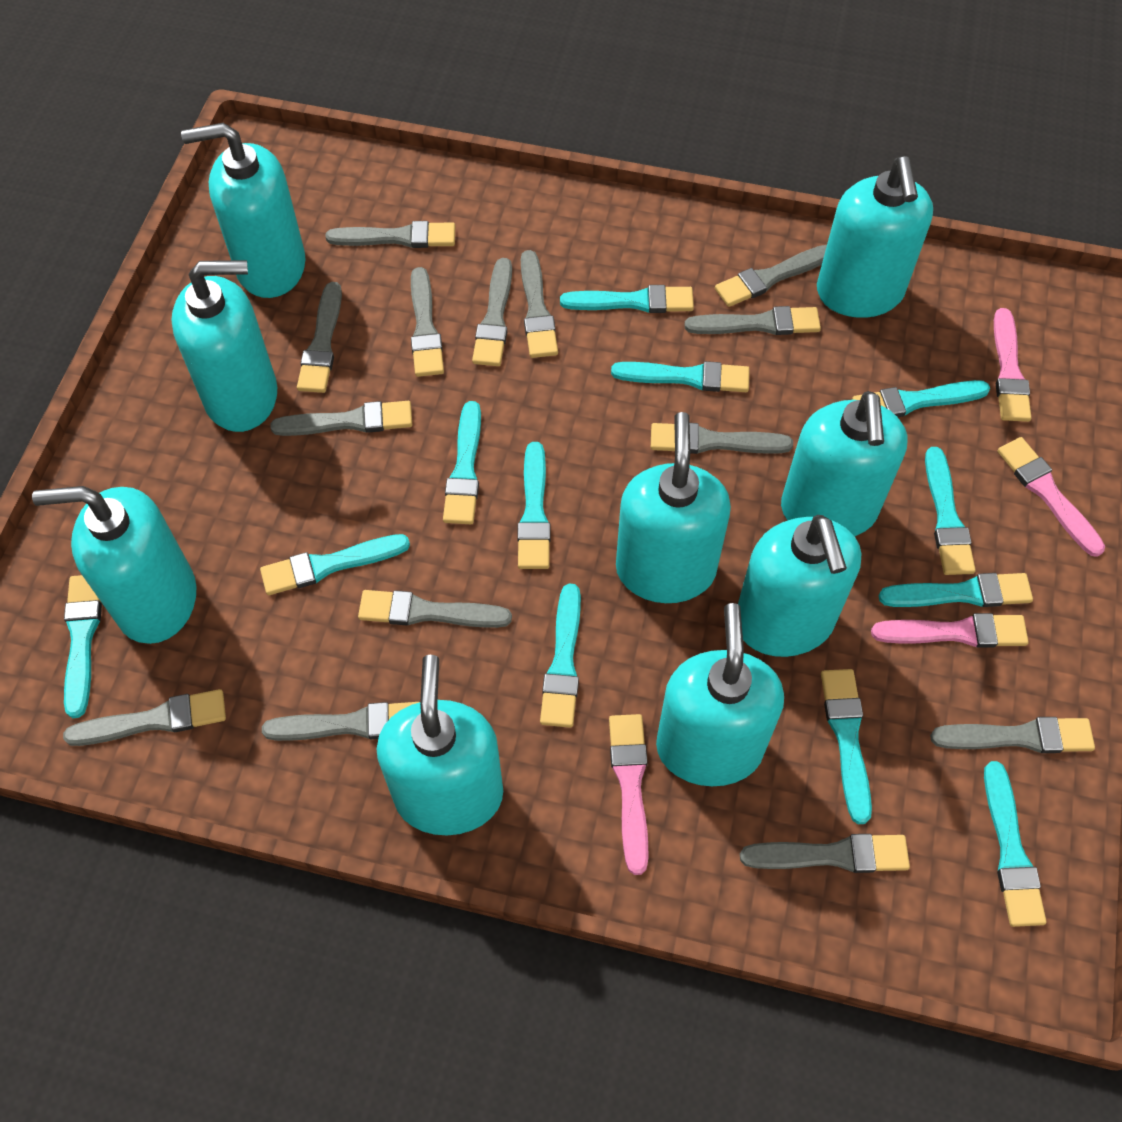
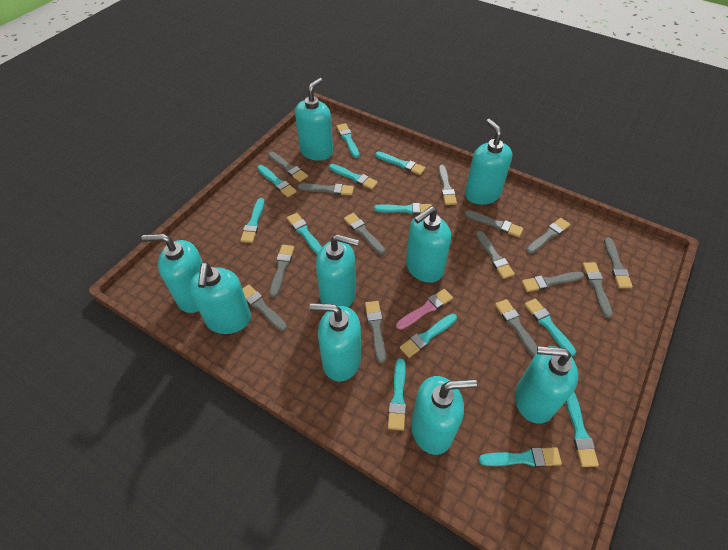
pink brush: [609,714,648,875] [871,613,1029,648] [994,308,1031,422] [997,437,1105,557] = 4 -> [396,289,453,330] = 1

